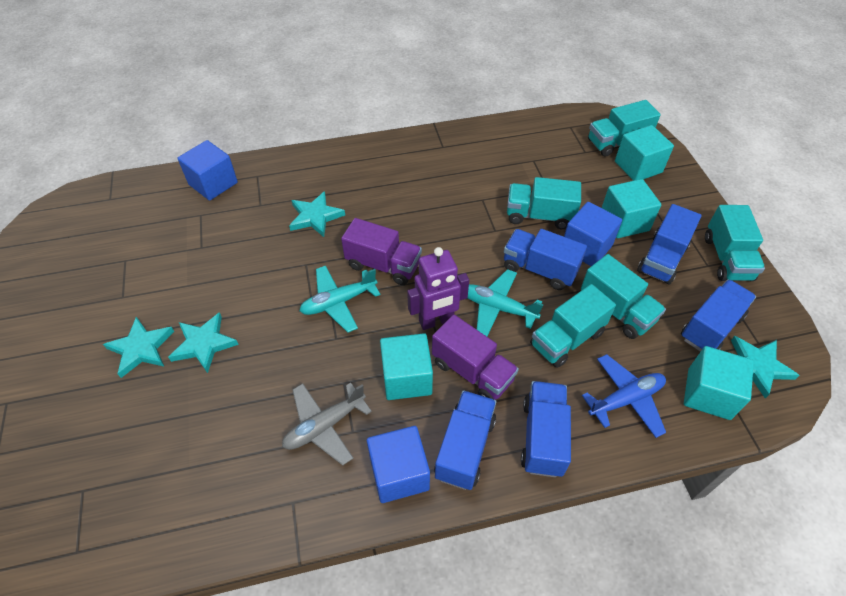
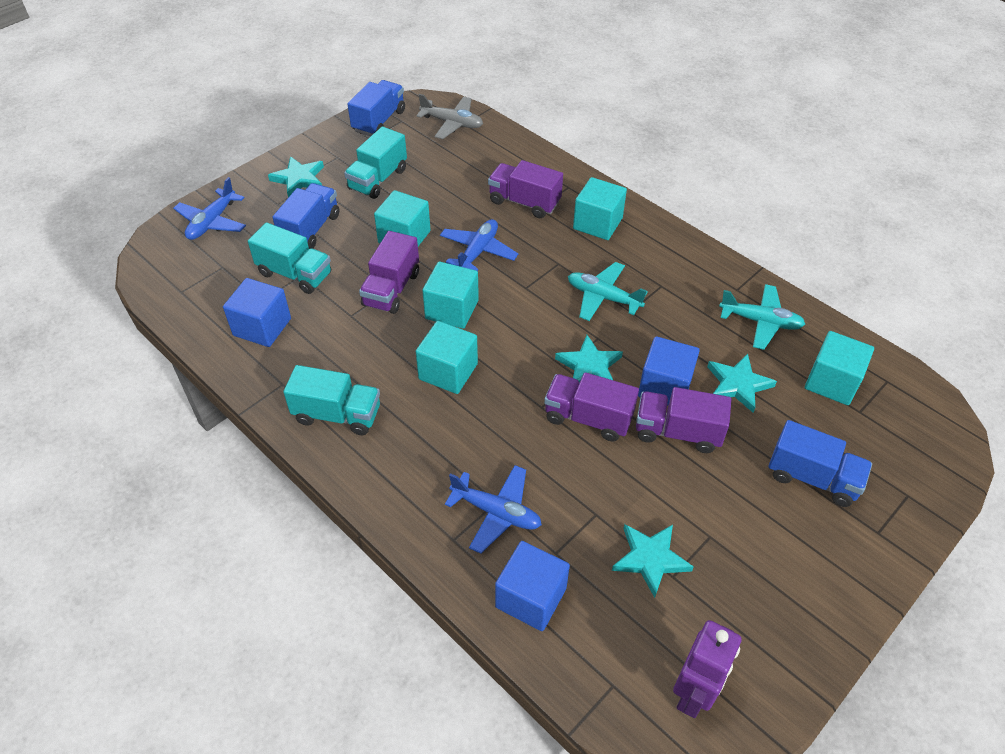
blue plane: [582,354,666,438] = 1 -> [173,177,246,240] [440,219,518,271] [445,465,542,554] = 3
blue truck: [434,390,496,490] [504,229,587,290] [521,381,571,477] [637,204,702,284] [681,279,756,352] = 5 -> [272,183,339,249] [347,80,405,136] [768,420,872,507] = 3
purple truck: [341,218,422,285] [432,315,519,400] = 2 -> [359,231,419,314] [488,160,563,218] [544,372,639,441] [636,387,732,453] = 4
turquoise cube: [380,333,433,400] [602,179,661,238] [615,125,674,181] [684,346,754,420] = 4 -> [374,190,431,246] [416,321,478,394] [422,262,479,329] [573,177,627,240] [805,331,874,405] = 5
turquoise truck: [507,177,581,229] [530,284,616,368] [581,254,666,339] [588,100,661,157] [705,205,765,281] = 5 -> [248,222,331,294] [283,365,380,435] [344,127,407,199] = 3

